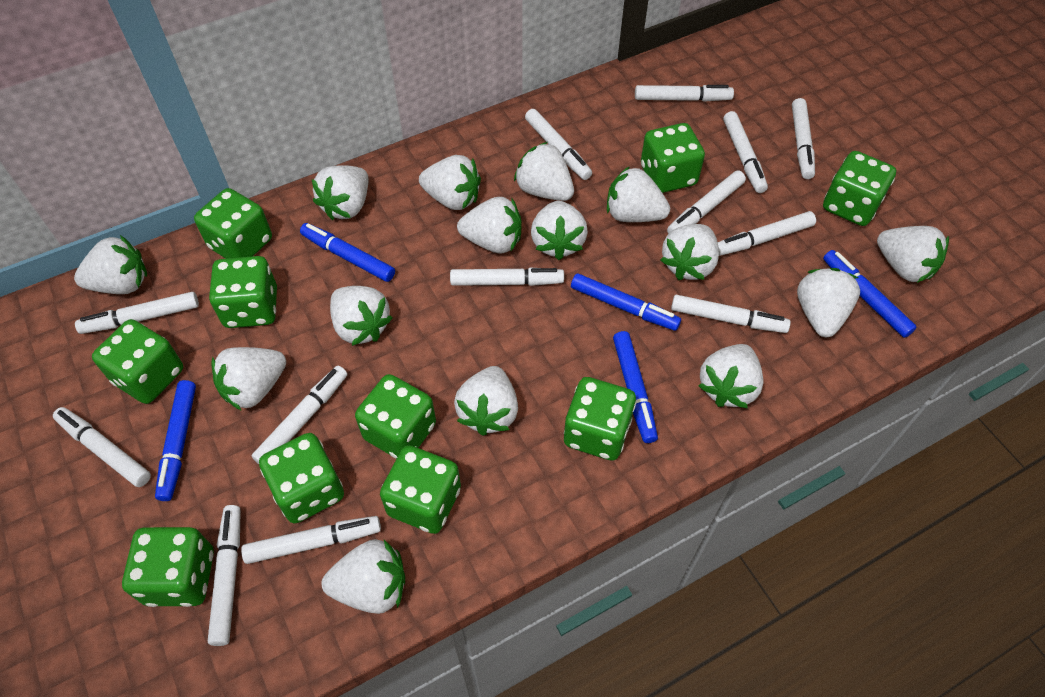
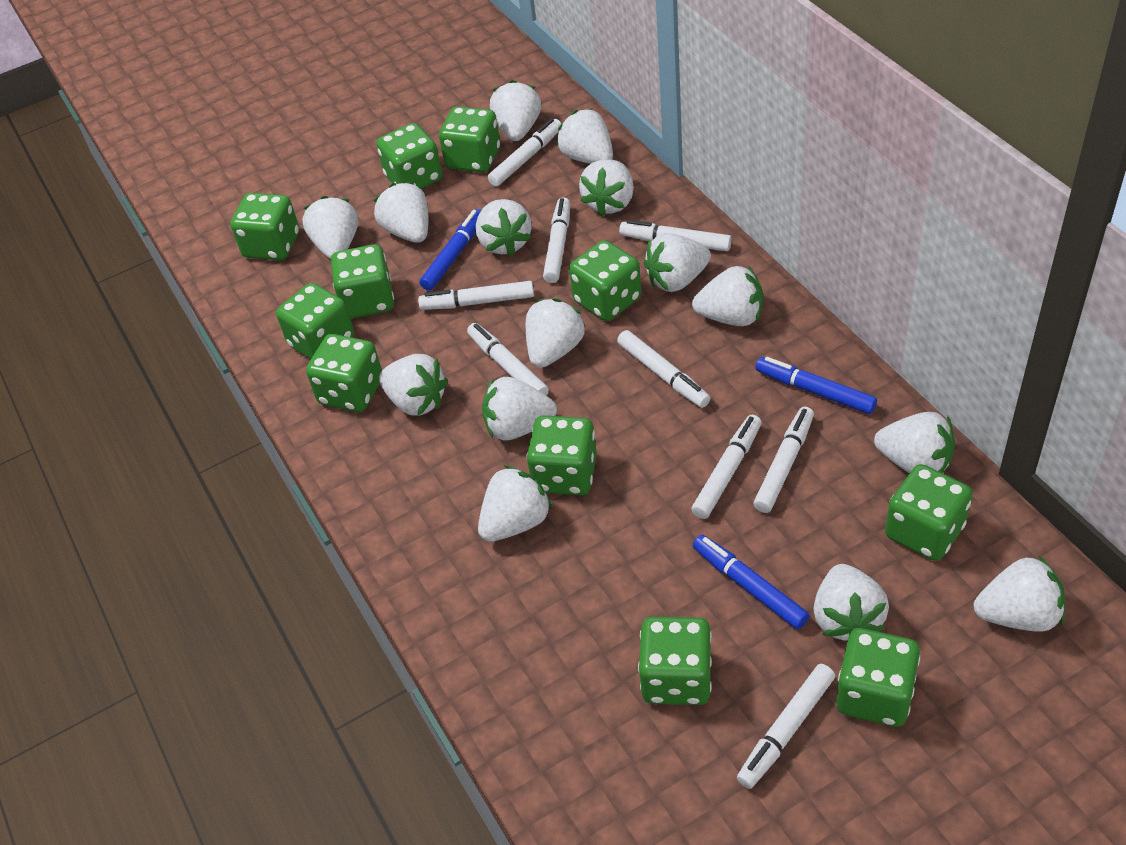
blue marker: [155,380,196,501] [300,223,395,282] [571,273,681,331] [613,331,658,443] [823,250,917,338] = 5 -> [420,209,481,291] [693,535,809,630] [755,357,877,414] = 3
green dice: [92,319,183,404] [122,527,214,607] [194,188,272,259] [209,256,277,328] [259,433,344,523] [355,374,436,459] [380,445,461,534] [564,377,636,461] [641,123,705,193] [823,151,896,226] = 10 -> [230,193,299,260] [276,283,354,359] [306,334,382,412] [331,244,394,319] [376,123,442,189] [439,106,500,172] [527,415,597,495] [569,240,641,321] [638,617,712,705] [836,628,920,727] [885,464,973,561] = 11
white marker: [53,407,151,487] [75,292,199,334] [208,505,241,646] [241,516,381,564] [252,366,347,464] [450,267,564,286] [525,109,592,180] [635,85,734,102] [667,170,746,234] [671,295,791,333] [718,211,816,256] [723,111,768,193] [792,98,815,179] = 13 -> [418,281,534,310] [467,323,549,396] [488,119,561,186] [543,197,570,283] [617,330,710,408] [619,220,732,251] [691,415,761,519] [737,664,835,789] [753,407,814,513] = 9

